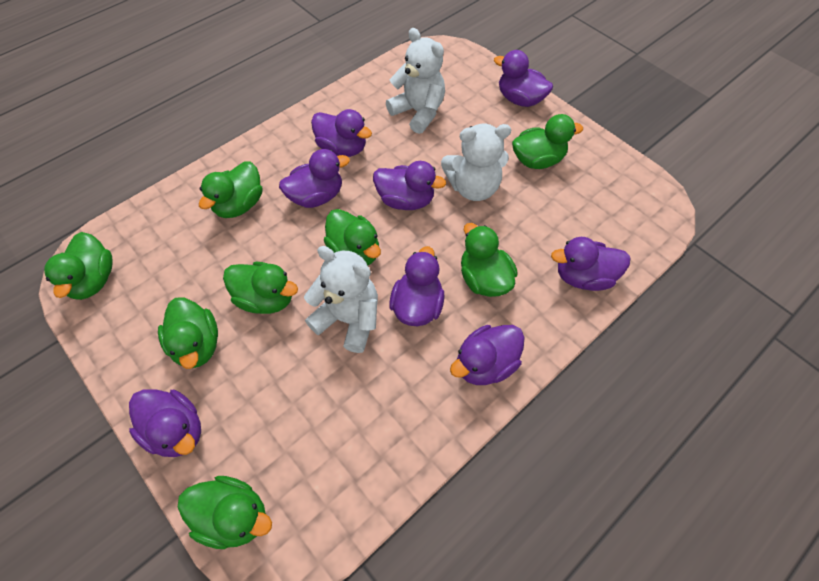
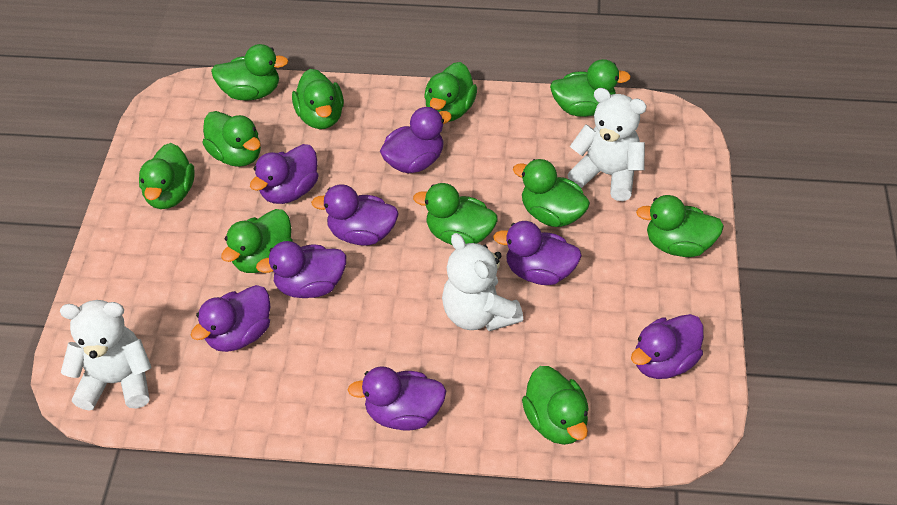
green duck: [44,232,113,300] [158,298,218,369] [178,476,272,549] [199,161,262,218] [223,262,298,314] [324,209,381,266] [461,223,518,297] [512,114,583,169] = 8 -> [139,143,195,209] [202,111,261,167] [211,44,288,101] [221,209,293,273] [292,69,344,129] [413,183,498,245] [424,62,477,122] [513,159,590,227] [522,366,589,445] [550,59,631,117] [636,195,724,257] = 11

